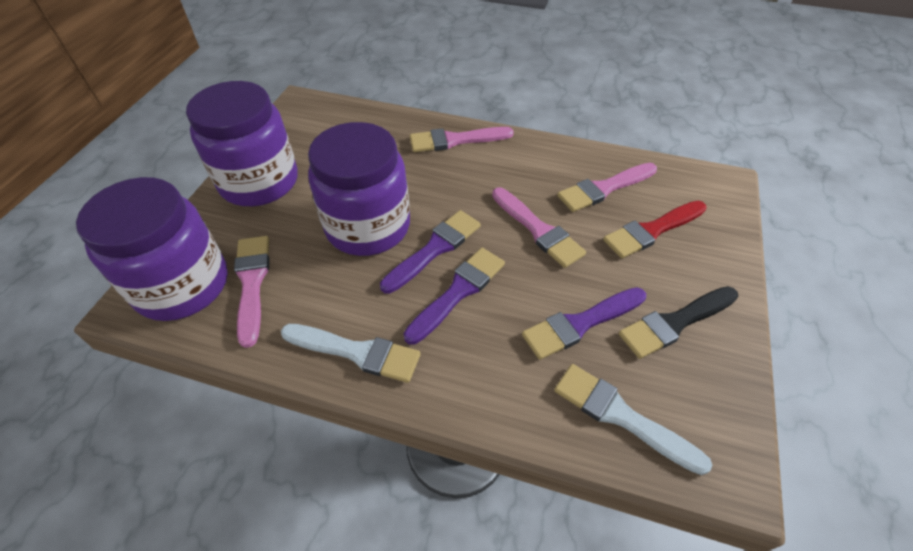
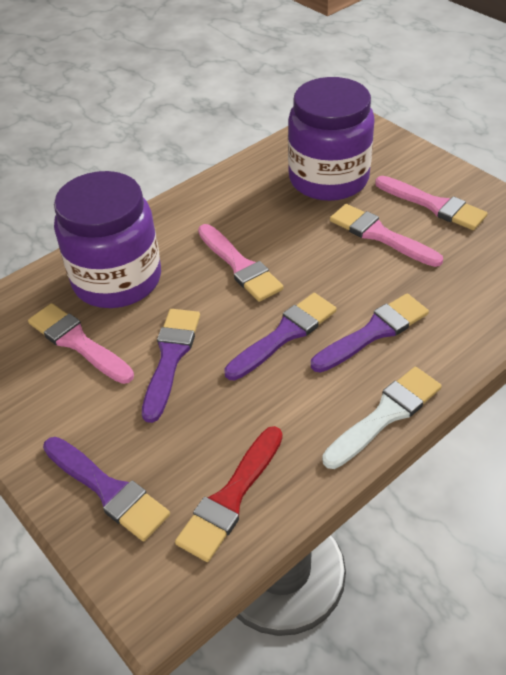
black brush: [619,286,739,359] = 1 -> none = 0
purple brush: [380,210,481,294] [403,248,505,345] [522,287,646,360] = 3 -> [43,437,170,541] [142,309,200,423] [224,293,337,380] [311,293,429,373] = 4
purple jar: [76,177,228,321] [186,81,297,206] [308,122,410,256] = 3 -> [54,171,161,308] [288,77,375,201] = 2
white brush: [281,324,421,383] [554,364,713,475] = 2 -> [322,367,442,469] = 1

